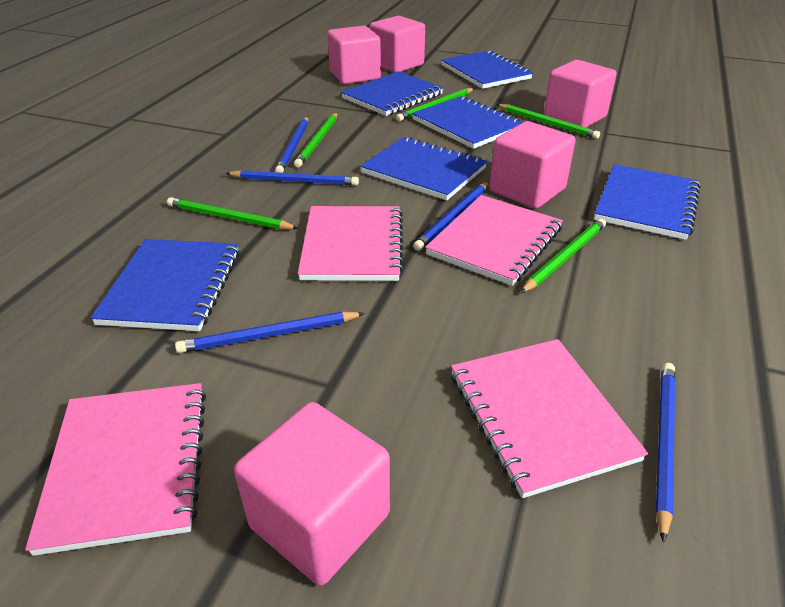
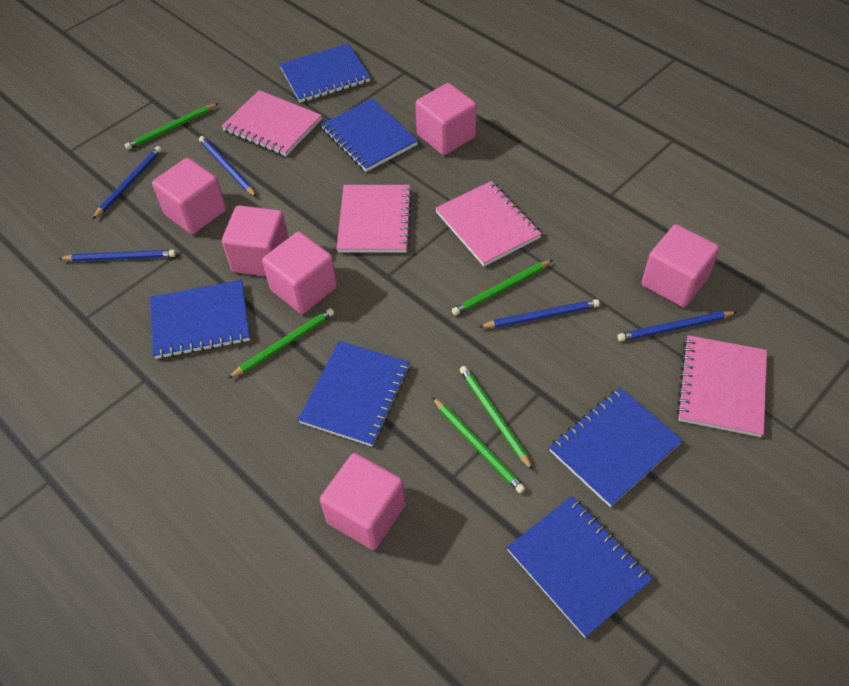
pink cube: [234,402,390,586] [327,26,381,84] [370,16,425,73] [489,121,575,209] [544,60,617,128] = 5 -> [152,158,226,234] [222,205,289,276] [262,232,337,314] [320,453,405,550] [415,83,477,155] [642,224,720,307] = 6

